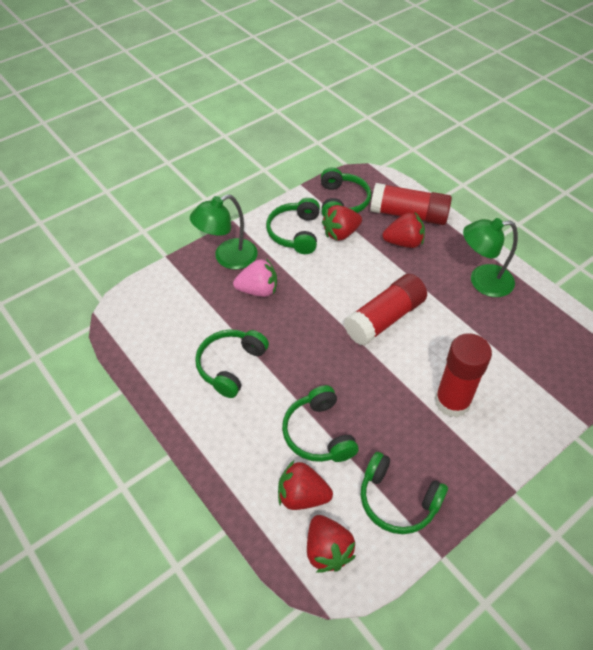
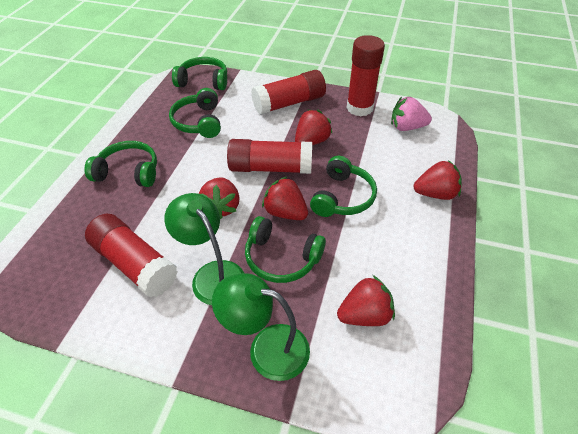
red glue stick: [344,274,427,346] [370,183,452,225] [435,333,492,418] = 3 -> [85,214,178,298] [227,139,312,174] [251,70,326,115] [347,35,385,116] = 4
red strawberry: [278,461,333,510] [307,515,356,573] [322,205,362,241] [383,212,425,248] = 4 -> [199,177,240,219] [262,176,308,220] [295,109,333,145] [337,275,395,326] [413,160,462,200] = 5

